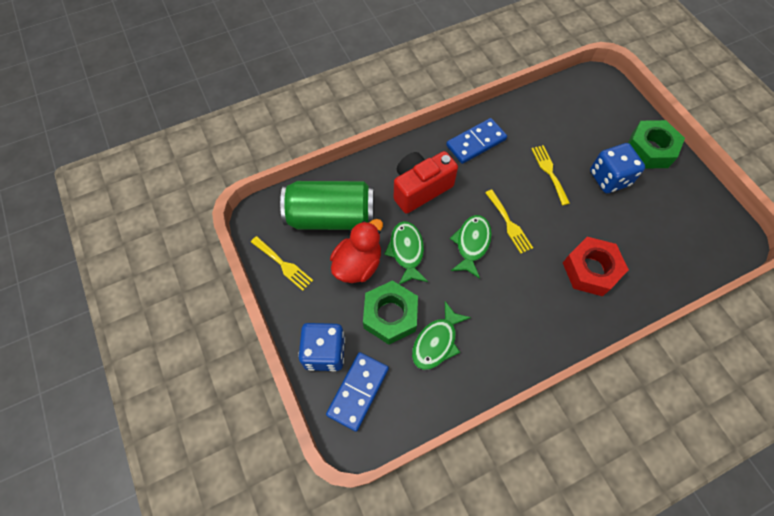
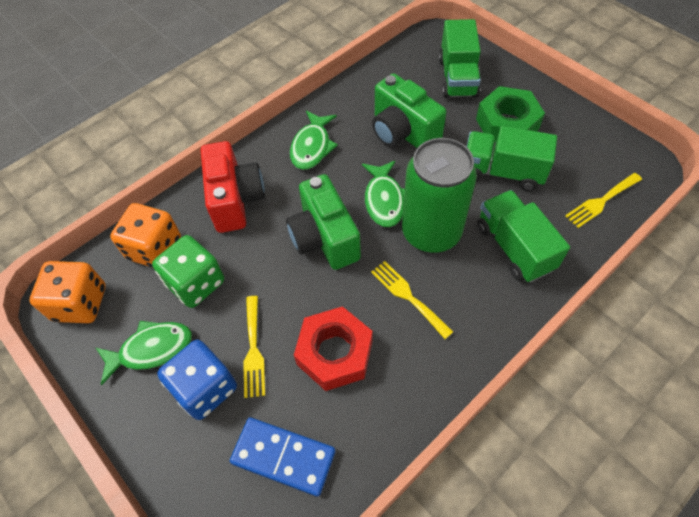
blue dice: [298,323,345,371] [590,143,645,193] = 2 -> [157,340,237,420] = 1
blue domino: [326,352,389,432] [446,118,507,164] = 2 -> [230,417,336,497] = 1
green camera: none = 0 -> [286,174,361,270] [372,73,446,148] = 2
green dice: none = 0 -> [152,235,224,308] = 1
green nut: [363,280,418,345] [628,120,685,169] = 2 -> [476,86,545,143] = 1
green truck: none = 0 -> [439,19,481,98] [466,126,557,191] [477,190,570,283] = 3
orange dice: none = 0 -> [30,261,106,323] [110,203,181,268] = 2
red duck: [330,219,383,283] = 1 -> none = 0

